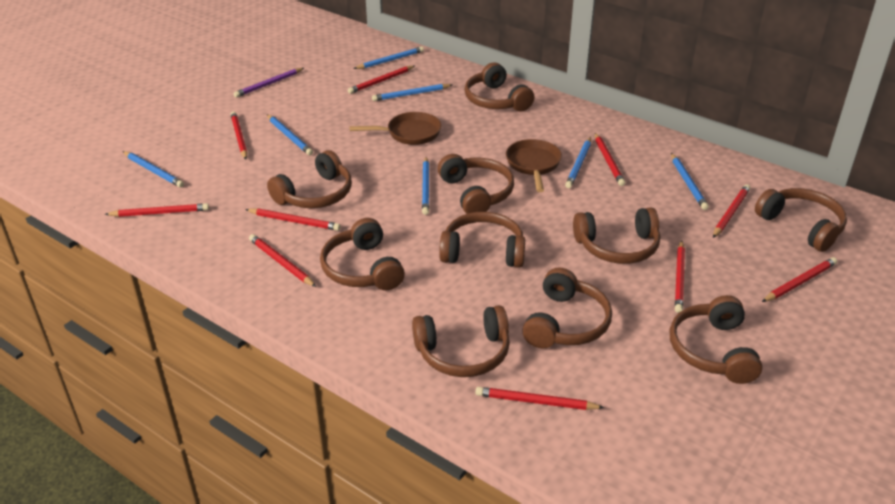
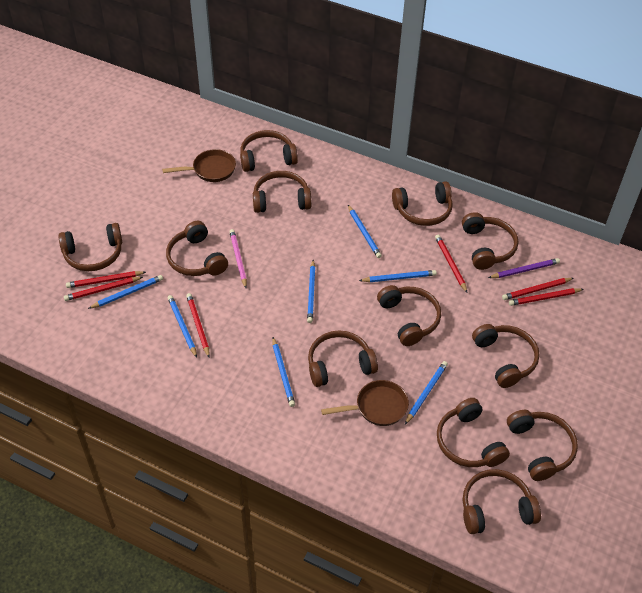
brown headphones: [267,150,352,208] [320,218,405,290] [412,305,510,377] [438,154,514,214] [439,212,525,268] [464,62,534,112] [522,267,612,348] [573,207,660,264] [670,295,763,384] [755,188,847,252] = 10 -> [58,223,122,271] [166,221,228,276] [240,130,298,172] [253,171,311,213] [308,330,378,387] [377,285,441,346] [392,181,453,226] [437,398,510,467] [462,212,518,270] [463,469,541,534] [472,324,539,388] [507,410,578,481] = 12
pink pencil: none = 0 -> [229,229,247,288] = 1
red pencil: [105,203,209,217] [230,111,247,160] [245,208,340,231] [249,234,316,287] [348,66,415,94] [475,387,605,410] [595,133,625,186] [675,240,685,313] [713,184,750,238] [762,257,837,302] = 10 -> [64,277,143,301] [66,271,146,288] [186,293,210,357] [435,234,467,292] [502,278,574,300] [509,288,584,306] = 6

